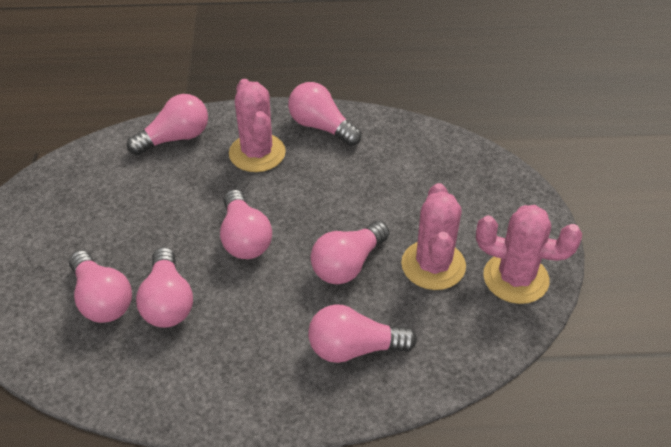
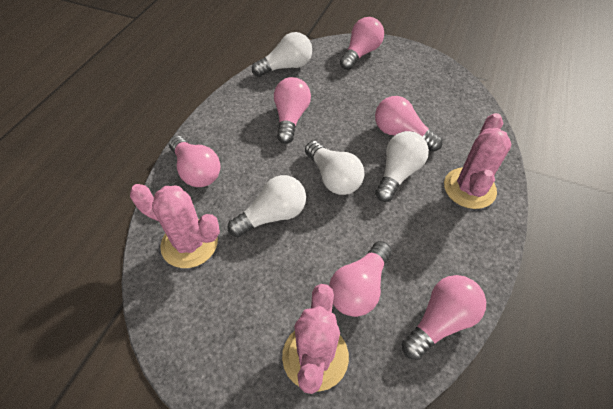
pink light bulb: [69,251,132,323] [127,94,208,155] [136,247,193,328] [220,189,272,259] [288,82,361,146] [308,304,417,363] [311,221,389,284] = 7 -> [169,136,220,187] [274,77,311,144] [329,241,392,317] [340,17,384,70] [375,96,443,152] [402,275,486,360] = 6
white light bulb: none = 0 -> [227,175,306,237] [252,32,312,77] [305,141,364,195] [375,131,429,202] = 4

